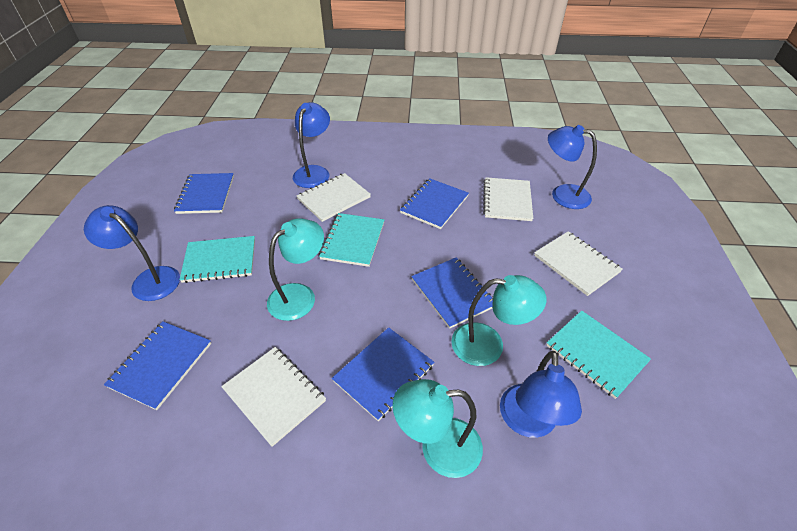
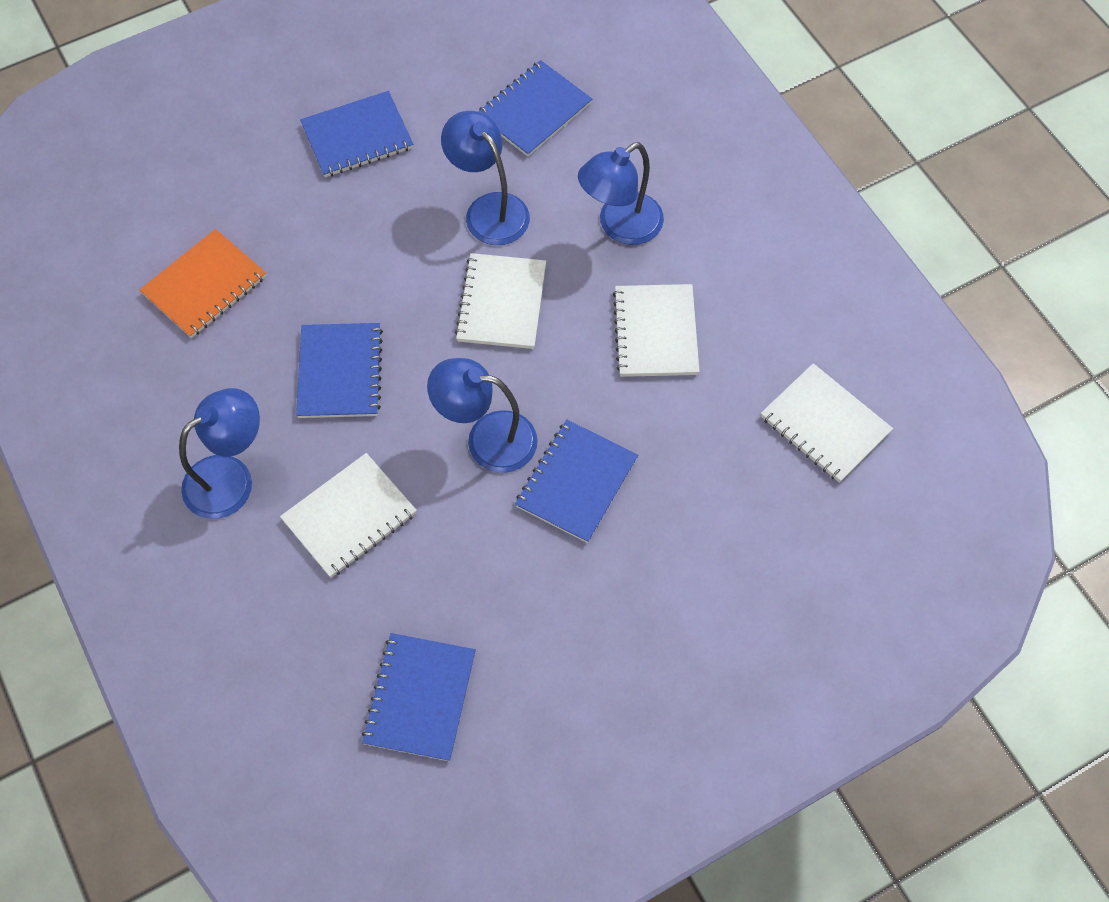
orange notebook: none = 0 -> [140,229,266,338] = 1
turquoise lamp: [267,218,324,321] [392,379,483,478] [451,275,547,366] = 3 -> none = 0
turquoise notebook: [179,236,255,283] [319,213,384,267] [546,310,651,399] = 3 -> none = 0

